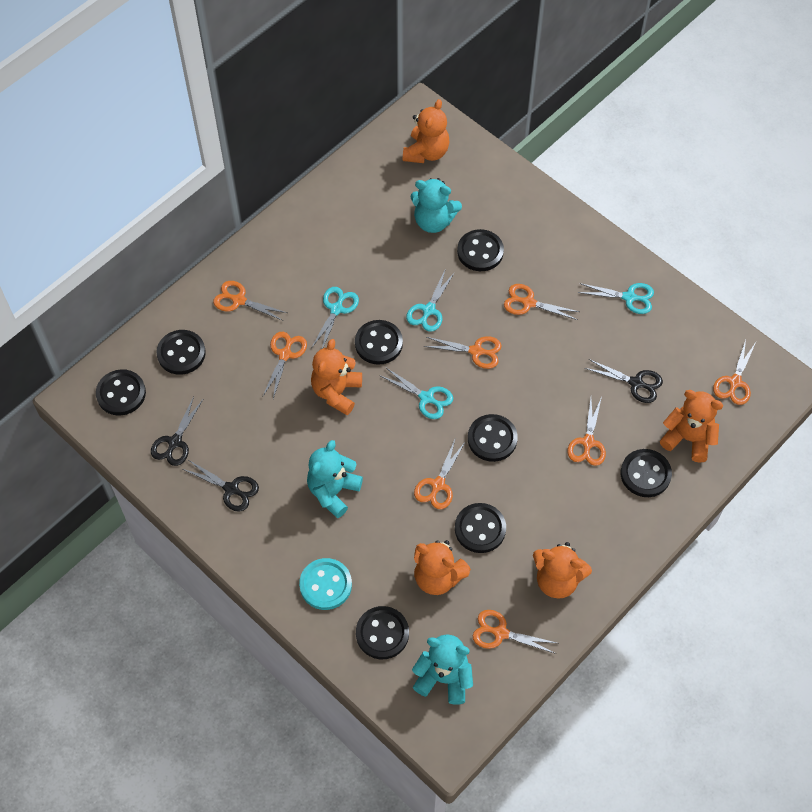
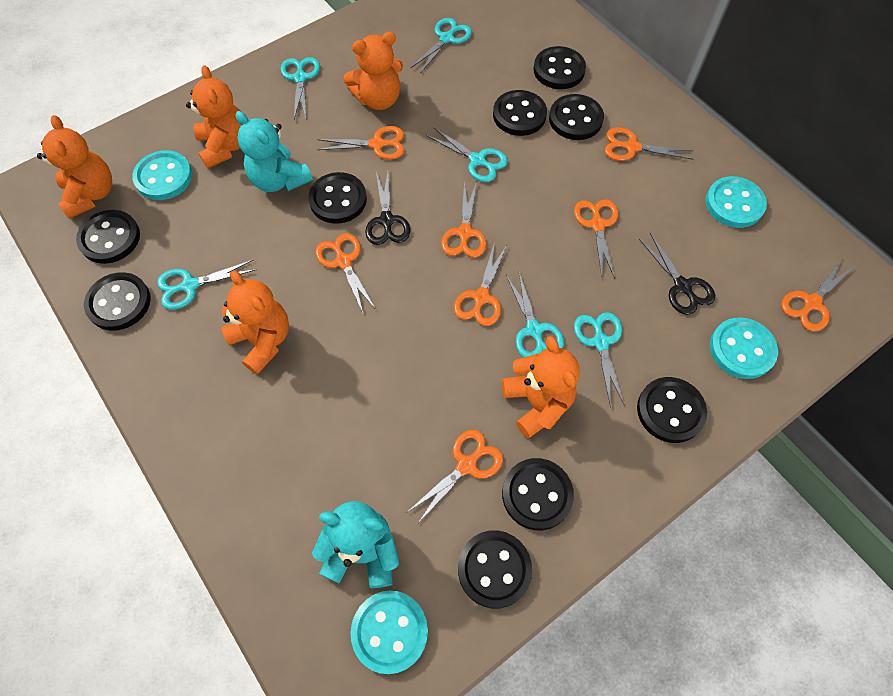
black button: [96,369,146,416] [156,330,206,375] [355,320,403,365] [356,606,409,659] [455,503,506,553] [457,229,504,271] [468,414,518,462] [621,449,672,497] = 8 -> [76,210,140,264] [84,272,151,331] [308,172,367,224] [458,530,532,609] [493,90,547,136] [502,458,574,530] [533,46,586,89] [549,94,604,140] [637,377,707,443] = 9
black scissors: [151,396,203,466] [183,460,259,512] [585,359,663,403] = 3 -> [365,172,410,245] [639,233,715,315] = 2
turquoise button: [299,558,352,610] = 1 -> [132,150,192,200] [351,591,428,674] [705,176,767,228] [710,317,778,379] = 4
turquoise scissors: [312,287,359,349] [379,367,453,419] [406,271,455,332] [578,283,654,314] = 4 -> [157,260,255,310] [281,57,320,119] [411,18,472,73] [426,127,508,182] [506,272,564,357] [574,312,625,407] = 6
turquoise teddy bear: [307,440,363,518] [410,178,462,233] [412,634,473,705] = 3 -> [236,111,313,192] [312,501,399,588] = 2

